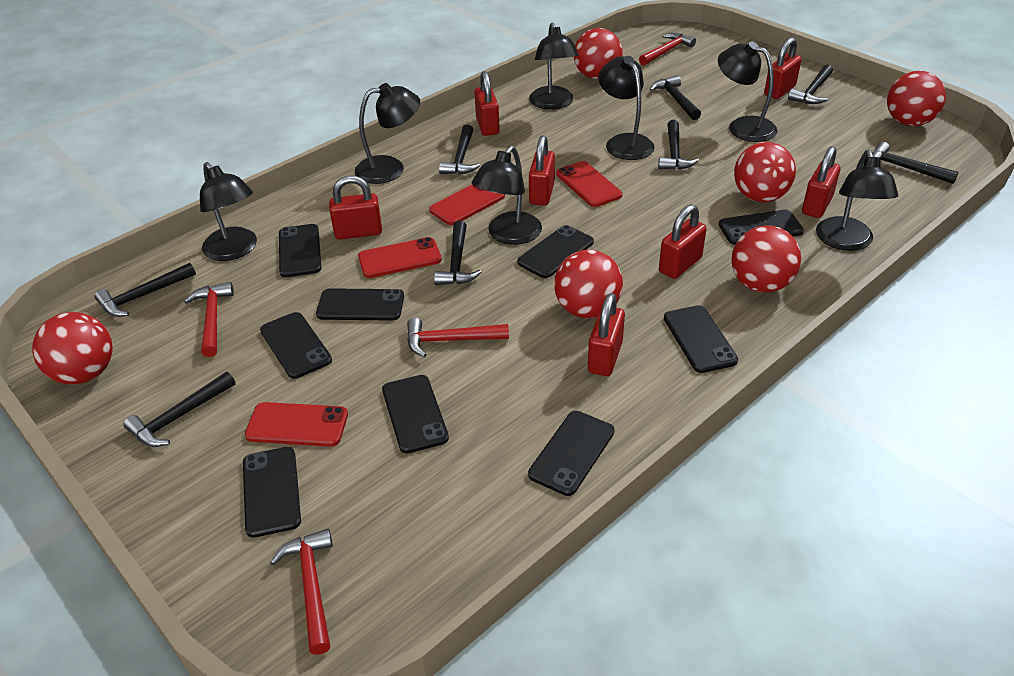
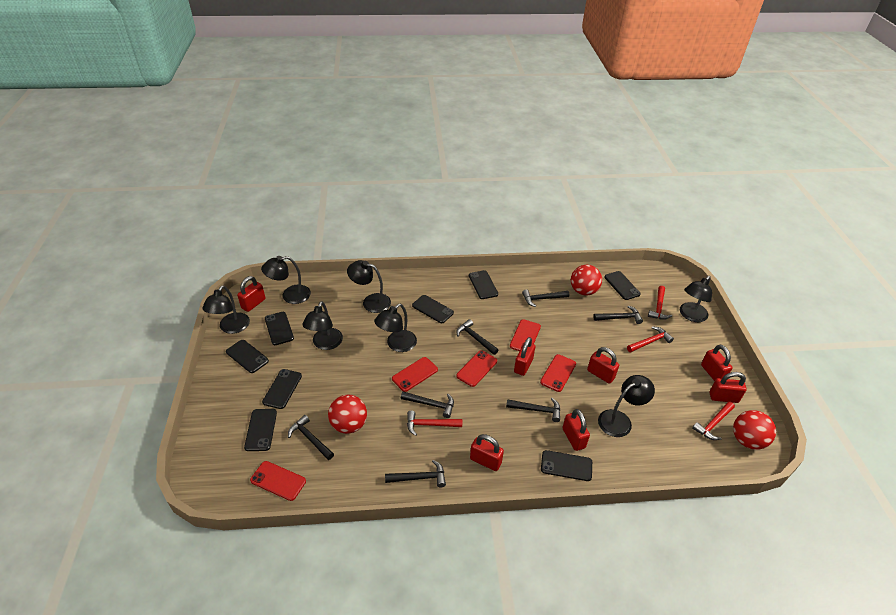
black hammer: [95,263,196,317] [123,372,236,447] [434,220,481,285] [439,125,480,175] [650,75,701,120] [658,120,699,170] [788,65,833,104] [872,142,959,184] = 8 -> [288,415,334,460] [385,460,446,487] [401,391,454,418] [456,319,498,355] [506,398,560,422] [522,289,569,307] [593,306,643,324] = 7
black phone: [243,447,301,538] [260,312,332,379] [279,224,321,277] [316,288,404,321] [382,375,449,453] [517,225,594,278] [528,411,614,496] [664,305,738,373] [719,210,804,245] = 9 -> [226,340,269,373] [244,409,277,451] [262,369,302,409] [265,312,294,345] [412,295,454,323] [469,270,498,299] [541,450,592,481] [604,271,641,300] = 8
red ball: [32,312,113,385] [554,250,623,318] [574,28,623,79] [731,225,801,293] [734,142,796,202] [887,71,946,126] = 6 -> [328,395,367,434] [571,265,602,296] [733,410,776,450] = 3
red phone: [245,402,348,447] [358,237,442,278] [429,184,505,225] [556,161,622,207] = 4 -> [250,461,306,501] [392,357,438,392] [456,350,497,387] [510,319,541,351] [540,354,576,392] = 5

